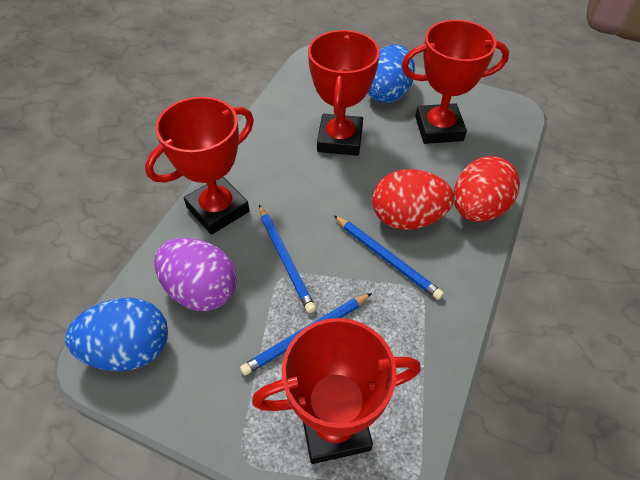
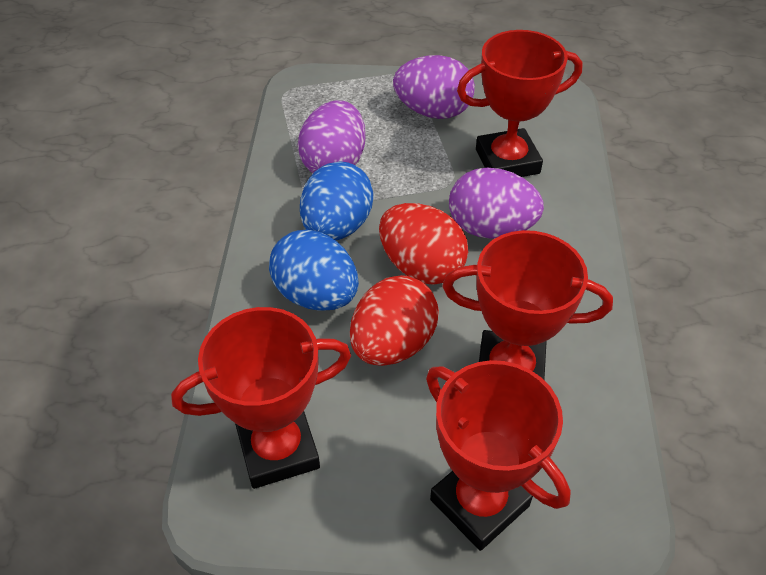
blue pencil: [240,293,372,375] [259,205,316,313] [334,215,444,300] = 3 -> none = 0
purple egg: [154,238,237,311] = 1 -> [298,100,366,173] [393,55,475,119] [449,168,544,239] = 3

